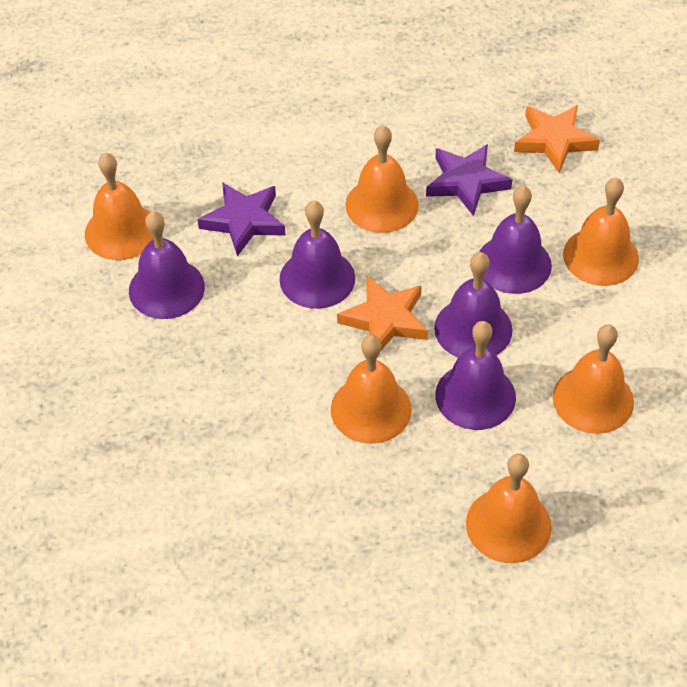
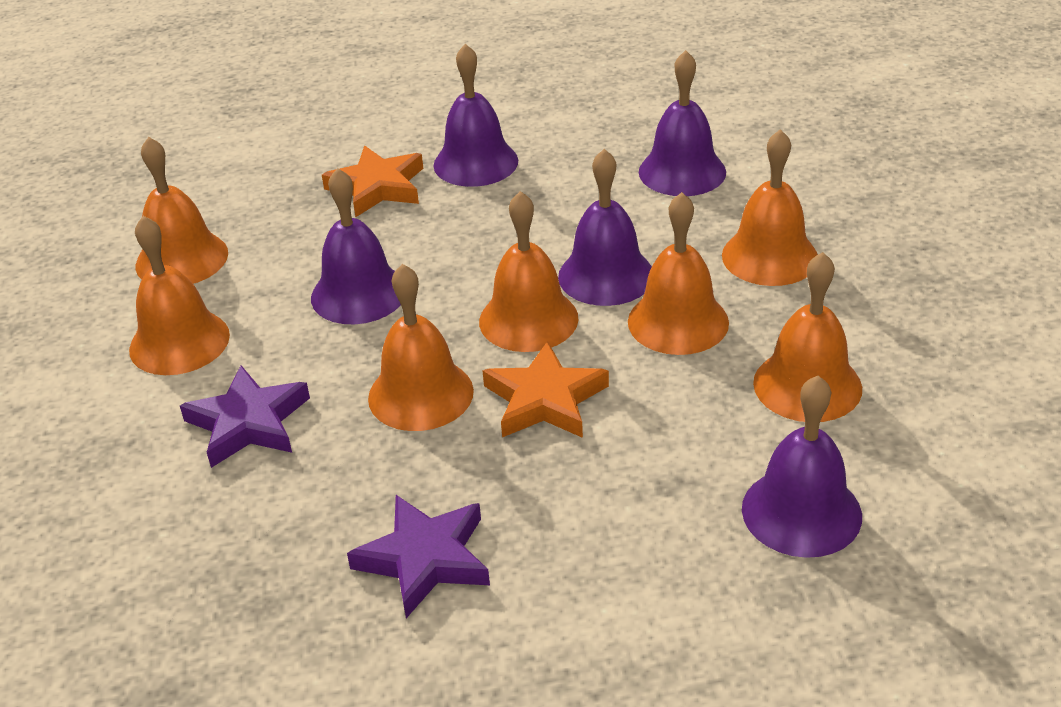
orange bell: [85,153,154,260] [331,335,412,444] [345,125,419,233] [466,454,552,563] [553,324,634,434] [563,178,639,286] = 6 -> [129,216,230,375] [136,137,228,284] [368,264,474,431] [479,191,579,352] [628,192,729,355] [722,129,818,286] [753,252,862,422] = 7

